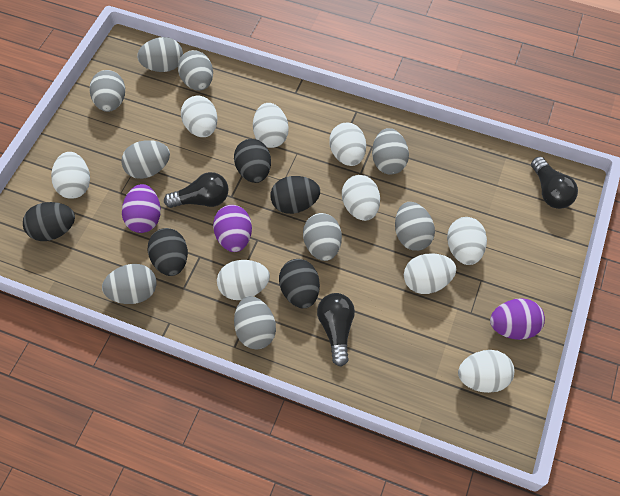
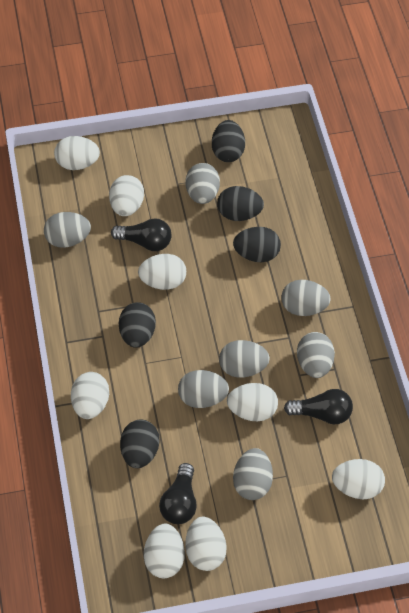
grey egg: [90,70,125,112] [102,264,156,304] [121,140,170,179] [137,37,183,72] [178,50,213,91] [234,296,276,350] [303,213,342,261] [372,128,409,174] [395,202,435,251] = 9 -> [44,212,91,248] [178,370,229,408] [186,163,220,204] [219,340,270,378] [233,448,273,500] [282,280,331,316] [297,332,335,378] = 7
purple egg: [122,184,161,233] [213,205,252,252] [490,298,545,340] = 3 -> none = 0
white egg: [51,152,90,199] [181,96,218,137] [217,260,270,300] [253,103,289,148] [329,123,366,166] [342,175,380,221] [404,253,456,294] [447,217,487,265] [458,350,515,393] = 9 -> [54,136,100,170] [71,372,109,419] [109,175,144,216] [138,254,186,290] [144,524,185,578] [185,517,227,571] [227,383,278,421] [332,459,385,499] = 8

